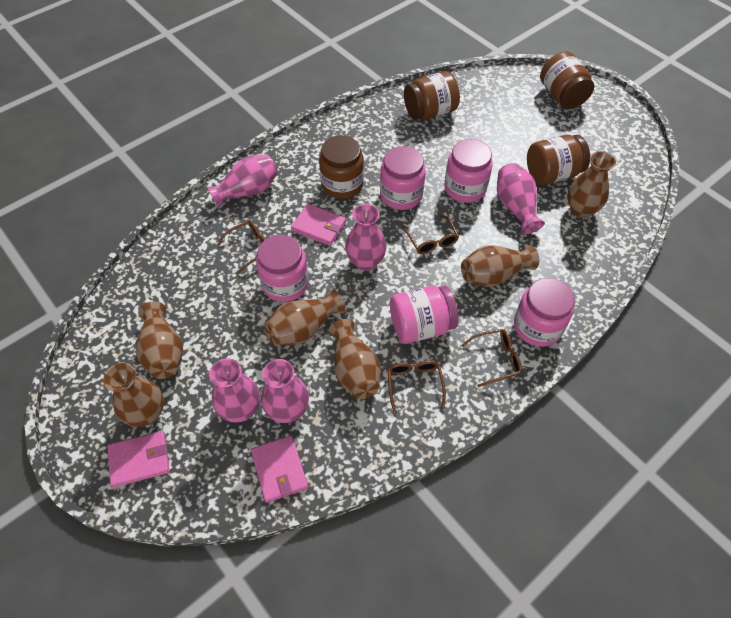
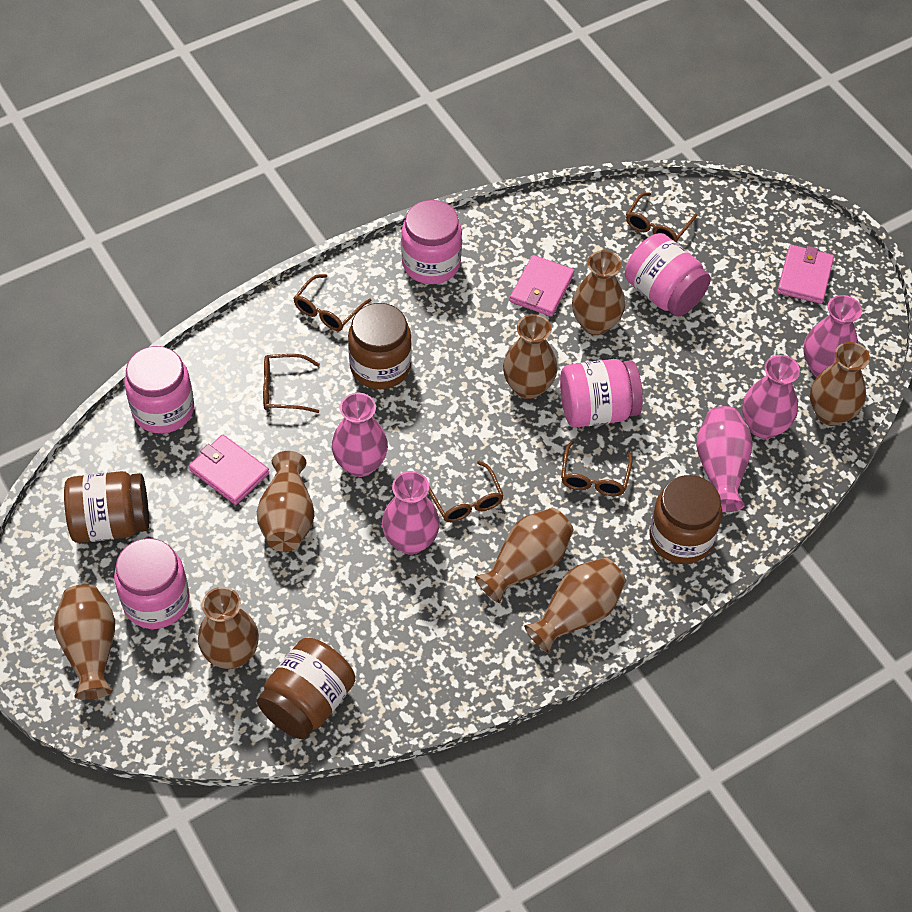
brown glasses: [217,220,266,274] [388,361,446,414] [402,215,459,254] [461,329,522,387] = 4 -> [263,354,320,413] [294,274,371,331] [429,461,504,522] [561,441,633,496] [626,192,697,243] = 5
brown vase: [103,363,164,427] [136,302,183,379] [264,289,345,346] [329,319,381,399] [461,245,539,287] [567,151,616,218] = 6 -> [54,584,115,700] [198,587,259,669] [257,451,314,552] [475,508,574,603] [503,314,558,399] [524,557,626,653] [572,250,625,335] [810,342,870,426] = 8

